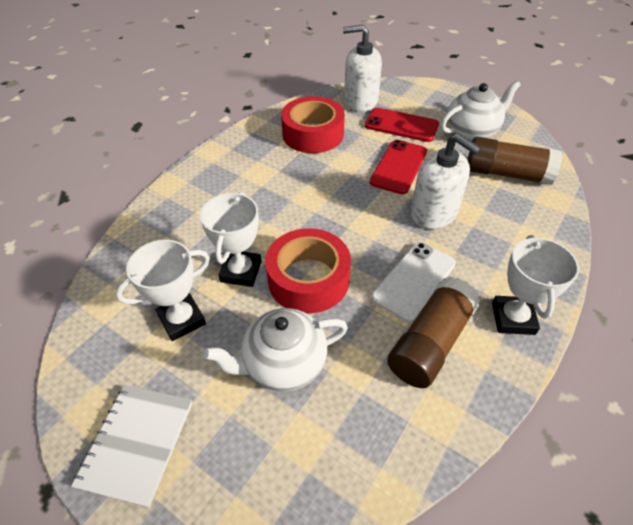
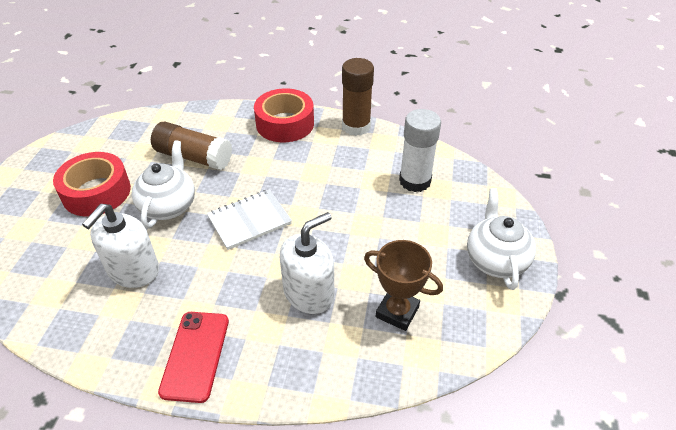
brown trophy: none = 0 -> [364,240,443,331] = 1
red phone: [365,108,439,142] [370,140,427,194] = 2 -> [158,312,229,403] = 1
white glue stick: none = 0 -> [399,109,441,192] = 1
white phone: [371,242,456,322] = 1 -> none = 0
white trophy: [116,240,210,341] [200,192,262,287] [492,235,579,335] = 3 -> none = 0

